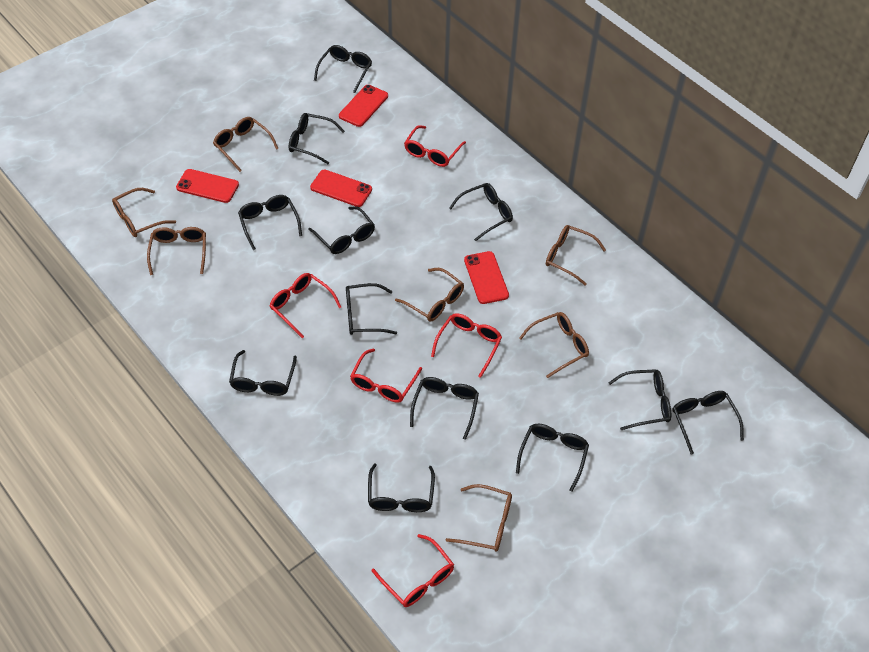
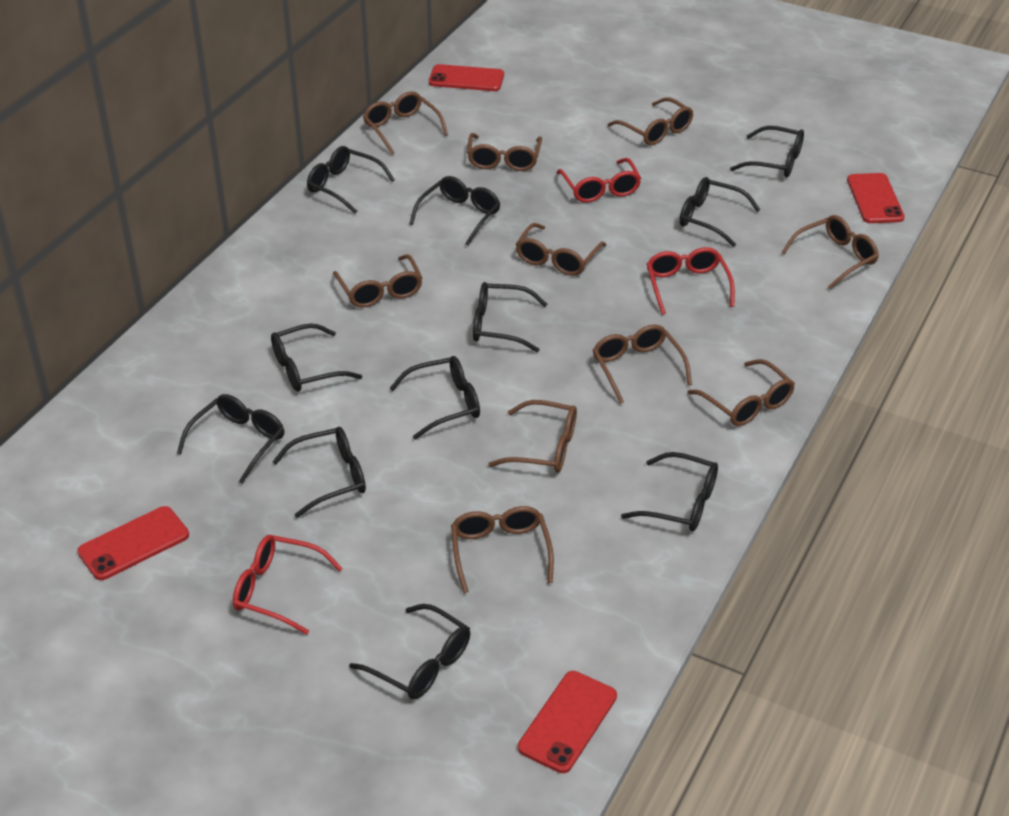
black glasses: [229,350,297,396] [238,195,302,250] [289,113,345,164] [308,206,375,254] [314,45,372,93] [346,283,397,335] [368,463,435,512] [410,377,479,440] [449,183,513,241] [516,424,589,492] [608,369,671,430] [673,391,744,454] = 12 -> [177,394,284,484] [271,323,362,392] [272,427,366,518] [307,146,395,214] [349,604,470,700] [390,356,480,440] [409,176,501,246] [473,282,547,352] [621,452,718,531] [679,177,760,247] [730,126,804,178] = 11
brown glasses: [112,188,176,237] [147,227,206,275] [213,117,279,172] [395,268,464,322] [446,484,512,551] [519,312,589,378] [546,225,606,286] = 7 -> [333,254,422,308] [363,91,448,154] [451,506,554,593] [467,133,542,171] [488,400,577,473] [515,223,606,276] [593,324,692,404] [608,97,693,145] [687,359,795,426] [781,215,879,289] = 10
red glasses: [270,273,341,338] [350,348,422,403] [372,534,454,607] [404,125,466,167] [431,313,502,378] = 5 -> [233,535,343,635] [557,158,641,203] [646,247,735,315] = 3

